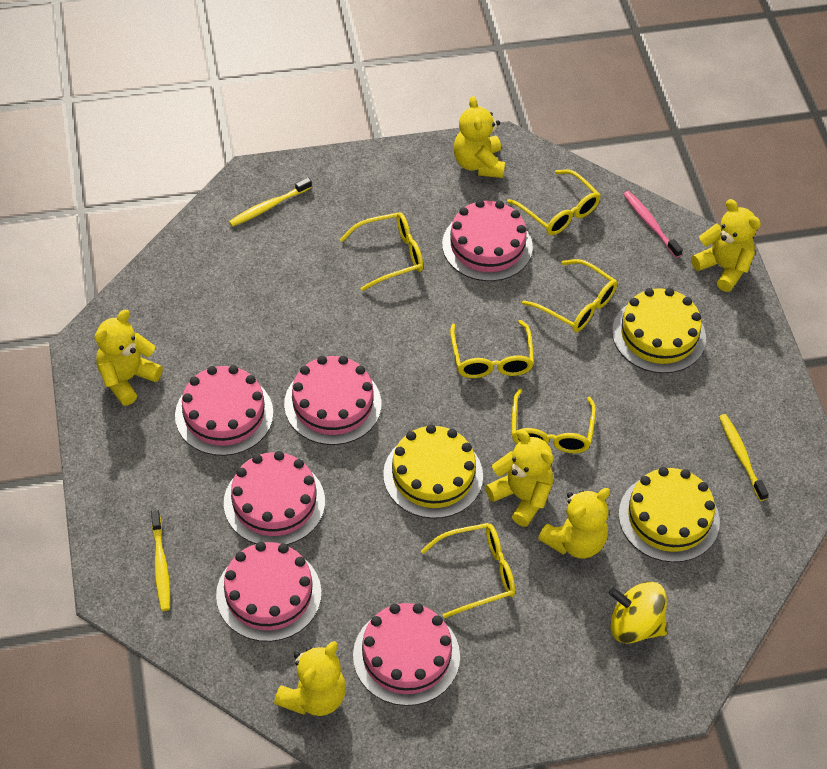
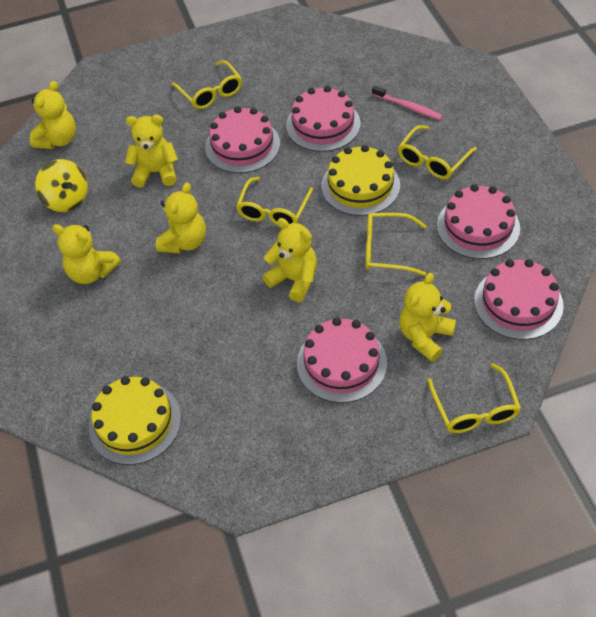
pink cake: [175,365,273,456] [216,542,321,642] [224,451,325,545] [284,356,381,445] [353,603,460,706] [442,200,533,281] = 6 -> [205,106,280,173] [286,86,361,152] [297,317,387,403] [437,184,520,259] [474,259,564,340] = 5
yellow cake: [383,424,483,519] [612,288,706,373] [619,467,720,562] = 3 -> [89,376,181,465] [322,145,400,216] = 2
yellow glasses: [340,212,423,291] [421,523,515,618] [450,320,534,378] [507,169,601,235] [512,389,596,453] [522,259,617,332] = 6 -> [172,60,242,109] [236,177,313,225] [366,213,426,276] [398,125,477,179] [427,363,521,433] = 5
yellow toothbrush: [151,510,170,611] [229,177,312,227] [719,414,769,501] = 3 -> none = 0

